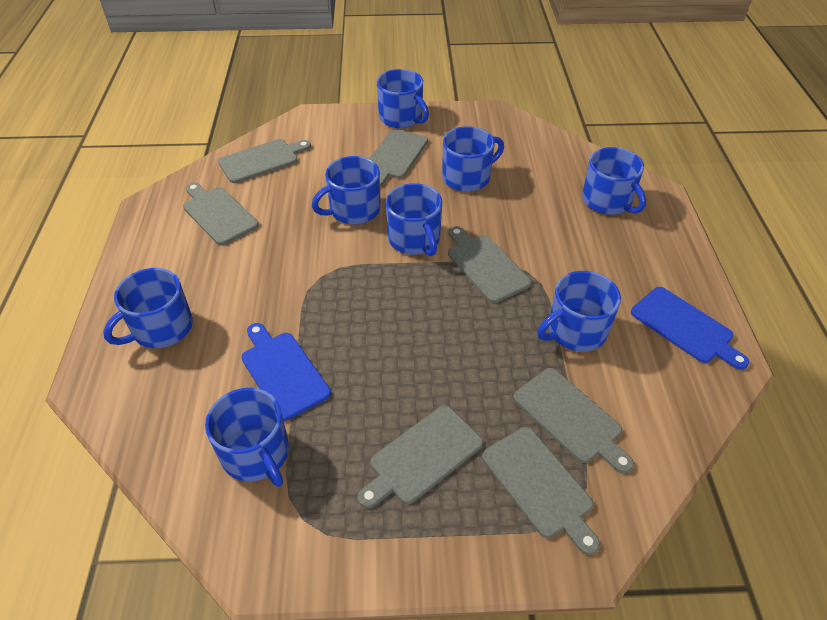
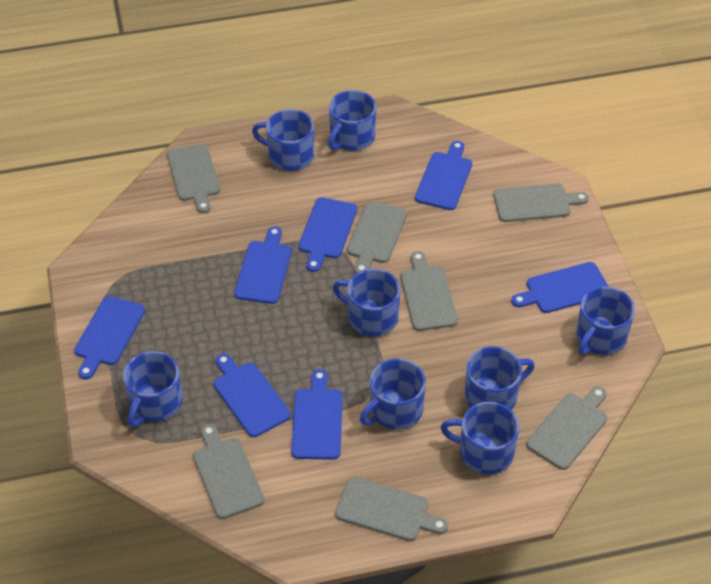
blue cutting board: [241,323,331,421] [631,287,749,370] = 2 -> [74,296,145,380] [214,353,291,437] [234,226,292,304] [291,369,343,460] [298,197,357,272] [415,141,472,210] [511,262,609,313] = 7

